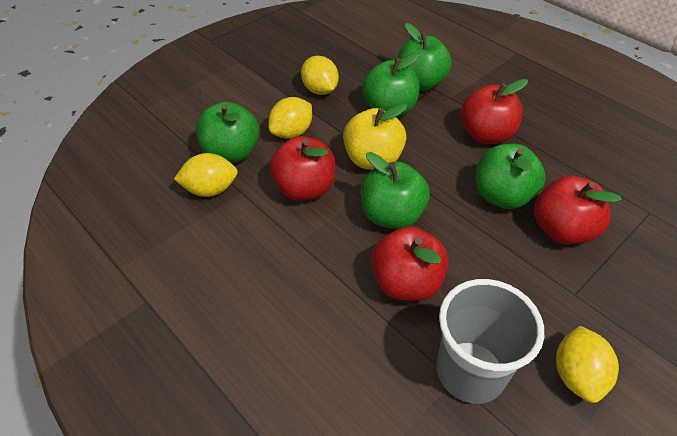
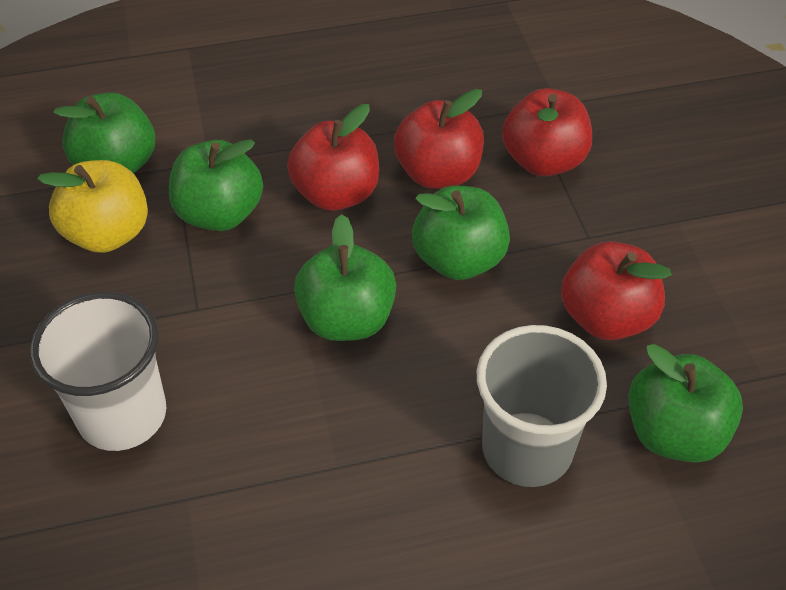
white cup: none = 0 -> [30,292,166,451] = 1
yellow lemon: [174,153,238,197] [268,97,312,139] [301,56,339,95] [556,326,619,403] = 4 -> none = 0

